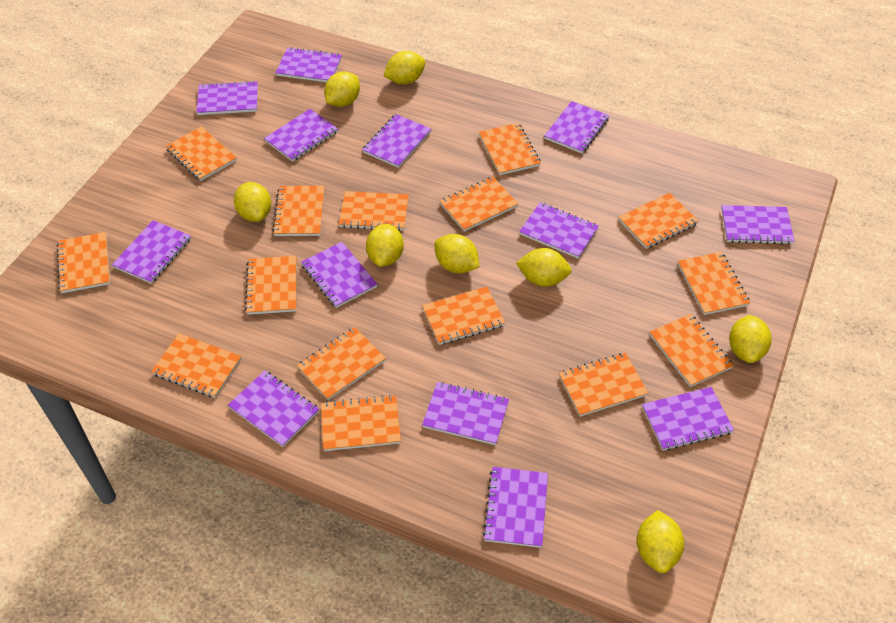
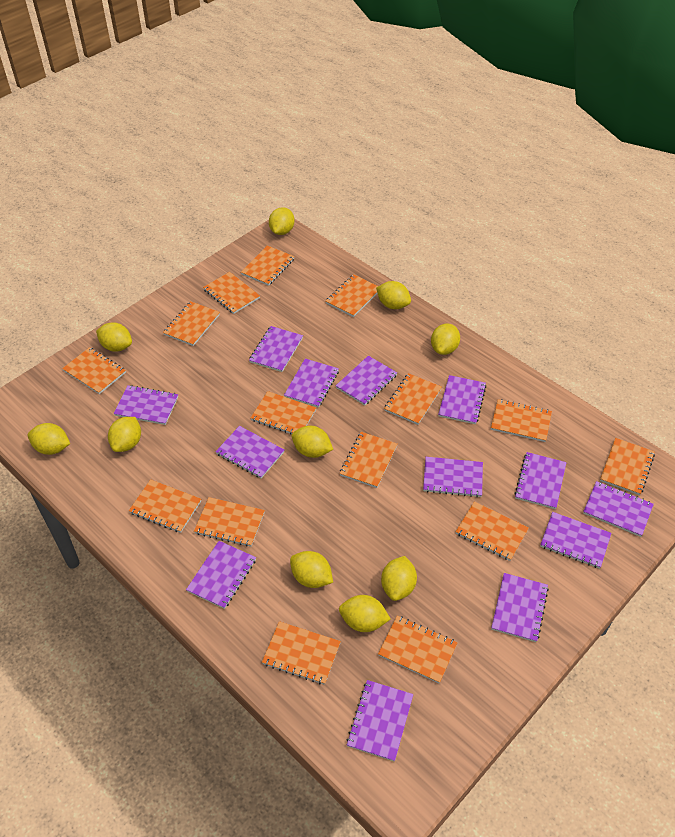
yellow lemon: [234,182,271,222] [324,71,360,107] [366,224,404,267] [383,51,425,85] [435,234,479,273] [516,248,571,287] [637,510,684,573] [729,315,772,363] = 8 -> [28,423,70,455] [96,323,132,352] [108,417,141,452] [269,207,295,235] [290,551,333,588] [291,426,333,458] [339,595,391,632] [376,281,411,309] [381,556,417,601] [431,323,460,355] = 10

